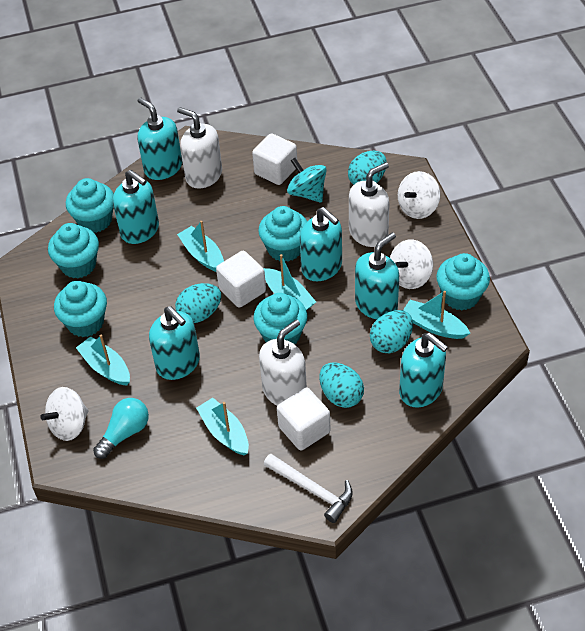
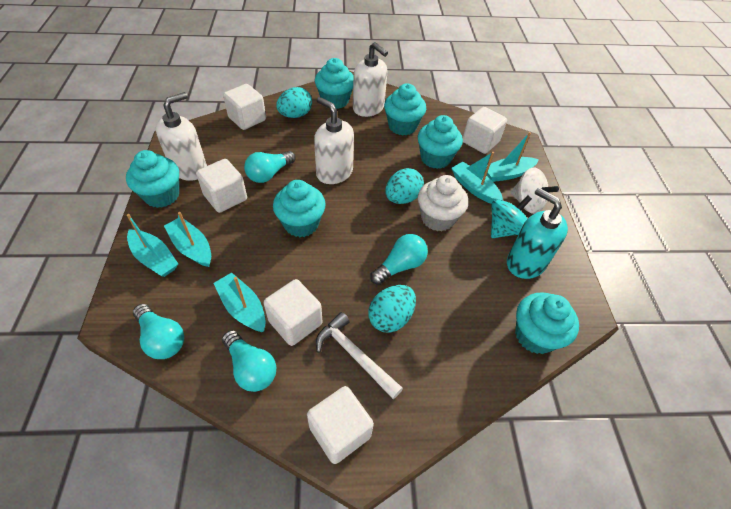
turquoise egg: [175,283,221,323] [319,363,364,408] [348,151,387,185] [370,310,413,353] = 4 -> [276,87,312,118] [368,285,416,333] [385,168,424,204] = 3
turquoise light bulb: [93,398,149,459] = 1 -> [133,304,184,359] [222,330,276,392] [244,151,295,183] [370,234,428,285] = 4
turquoise soap dispenser: [113,170,159,244] [138,97,182,180] [149,306,200,380] [300,207,342,281] [355,232,399,319] [399,333,448,408] = 6 -> [507,188,568,279] = 1
white cube: [216,251,266,308] [252,133,297,185] [277,388,330,450] = 3 -> [196,159,247,213] [223,84,266,130] [264,279,322,346] [307,386,374,464] [463,107,507,154] = 5
white cupcake: none = 0 -> [418,175,468,231] = 1
white spinning top: [40,387,89,441] [390,239,433,289] [398,171,440,219] = 3 -> [511,167,559,214] = 1

